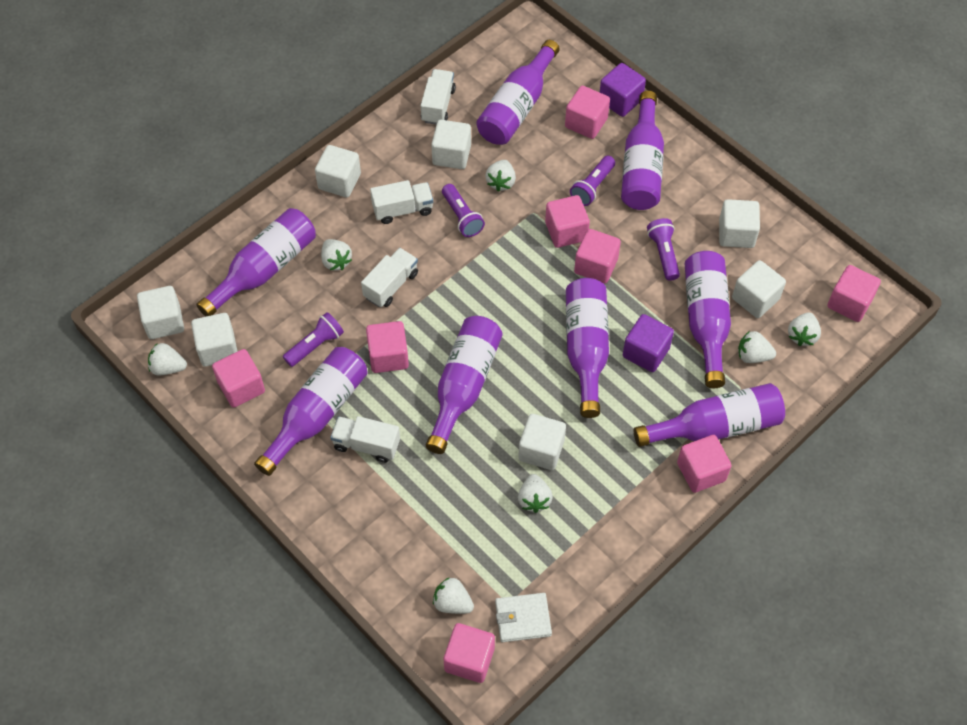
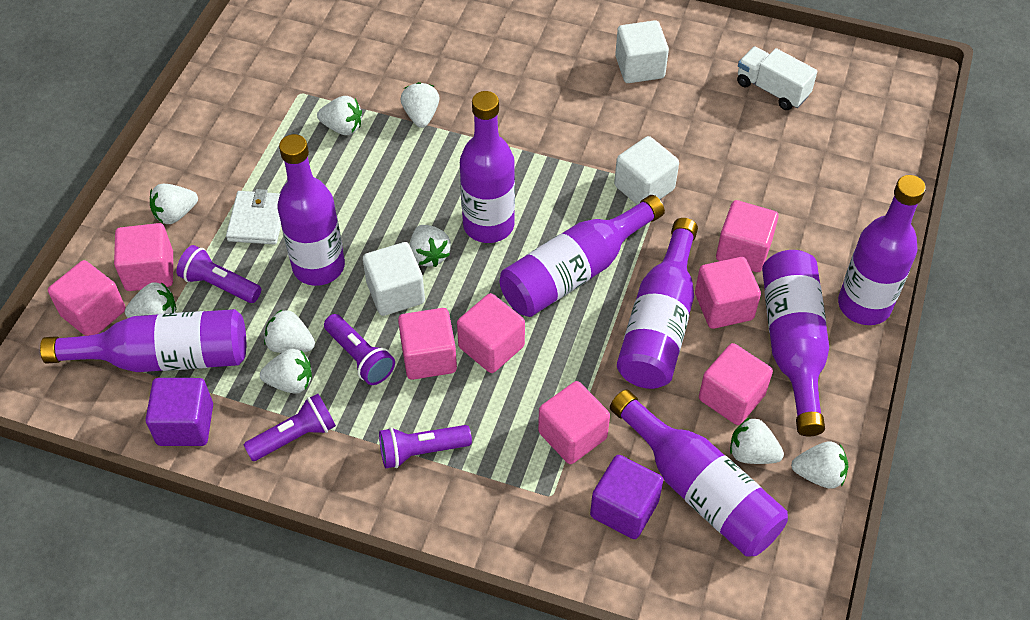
white cube: [137,286,184,339] [191,313,237,367] [315,145,361,197] [431,120,471,169] [518,414,566,470] [719,199,760,248] [732,260,786,318] = 7 -> [363,242,425,316] [614,136,679,205] [615,20,669,83] = 3
white strawberry: [148,343,187,375] [321,239,352,271] [433,577,474,614] [485,160,516,192] [518,474,553,513] [738,331,776,363] [788,312,821,346] = 7 -> [125,282,176,318] [150,184,198,224] [260,349,312,394] [264,310,315,353] [317,96,362,135] [401,82,440,128] [410,225,451,267] [730,418,784,464] [791,441,848,489] = 9
white truck: [330,416,400,463] [361,248,418,307] [370,180,433,224] [421,69,456,125] = 4 -> [737,47,818,110] = 1

